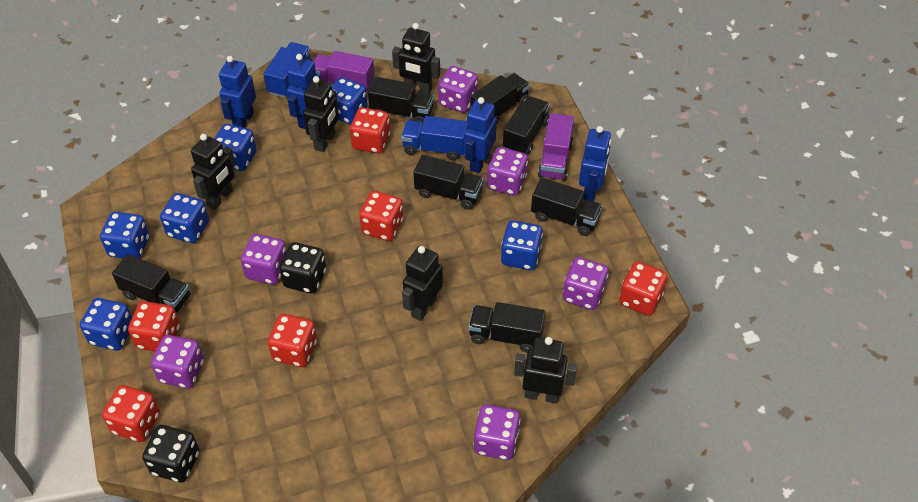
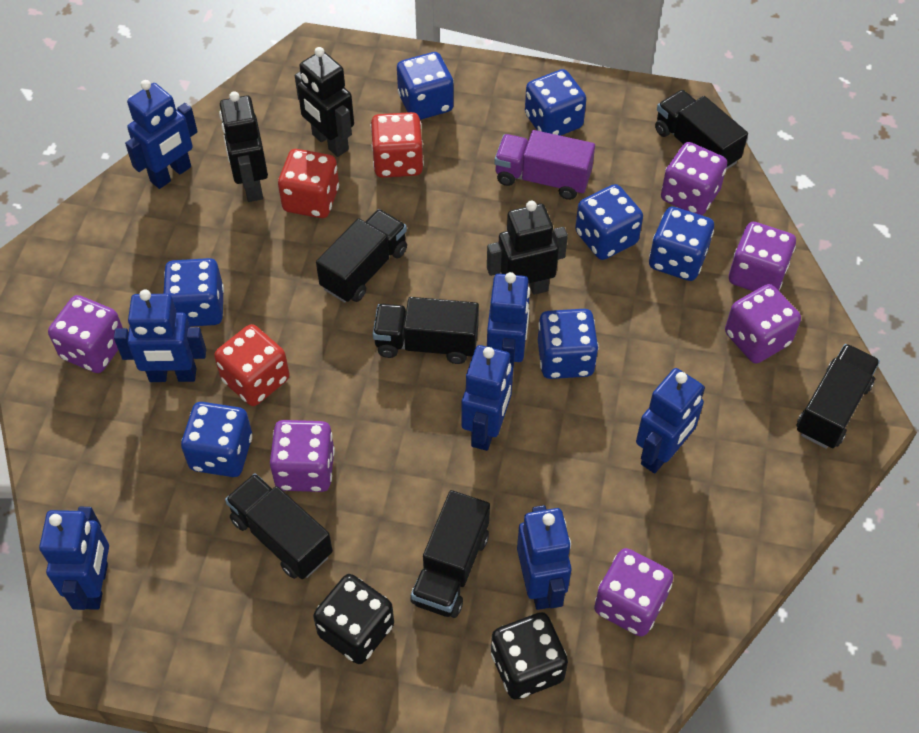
black robot: [191,134,236,209] [303,76,339,152] [392,23,440,93] [402,246,443,321] [514,337,577,404] = 5 -> [219,91,268,202] [295,47,354,157] [487,200,568,295] = 3
black truck: [112,254,191,312] [368,77,434,123] [413,155,483,210] [469,302,545,353] [471,73,530,123] [503,97,550,154] [531,178,603,236] = 7 -> [225,473,333,579] [316,209,407,303] [373,297,479,364] [410,490,490,618] [655,90,748,170] [797,344,880,449] = 6
blue dice: [80,298,132,351] [100,211,149,259] [160,193,209,243] [214,124,257,171] [332,77,368,125] [501,220,543,270] = 6 -> [163,258,224,327] [181,402,252,477] [397,52,454,120] [525,69,586,136] [538,309,599,379] [575,184,643,260] [649,207,714,281] = 7
blue robot: [219,56,256,128] [287,54,320,129] [464,97,497,173] [579,126,611,201] = 4 -> [39,507,109,610] [114,289,206,382] [125,80,198,189] [462,345,513,451] [487,272,530,369] [517,505,572,610] [636,368,705,473] = 7
blue truck: [263,42,312,98] [401,116,467,161] = 2 -> none = 0
purple truck: [314,51,375,91] [538,113,574,181] = 2 -> [494,130,595,200] = 1
red dice: [102,385,160,442] [128,301,180,352] [268,314,317,367] [350,107,390,154] [359,191,403,241] [619,261,667,316] = 6 -> [214,324,289,406] [278,149,339,218] [370,112,424,178] = 3

